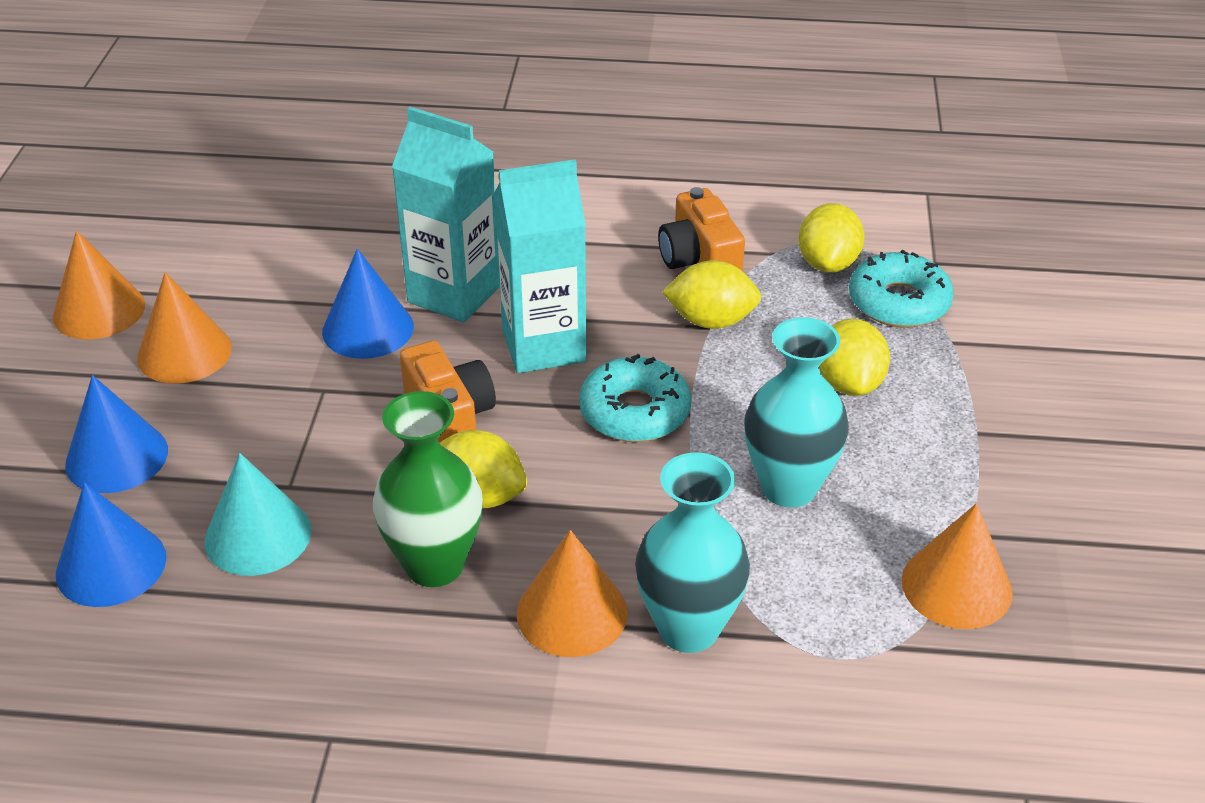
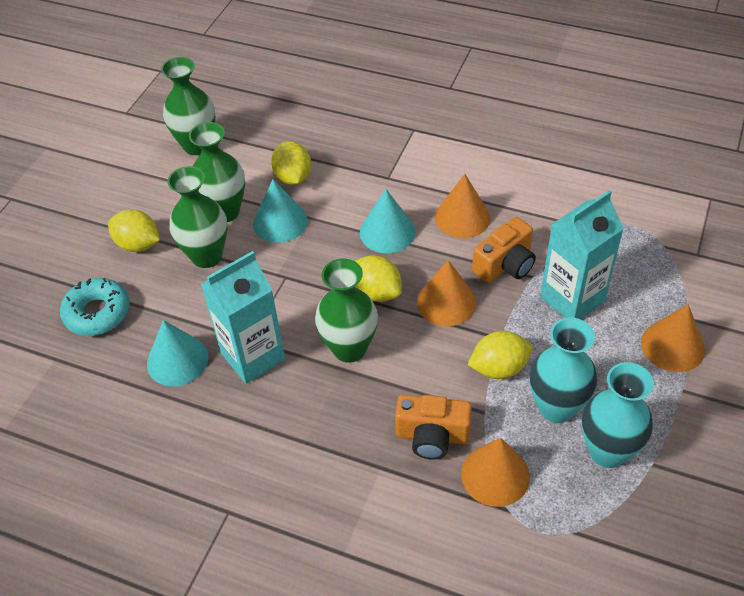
blue cone: [56,482,166,607] [65,375,168,493] [322,249,414,359] = 3 -> none = 0
green vase: [373,391,483,587] = 1 -> [161,57,215,155] [167,166,228,268] [189,122,245,222] [315,259,378,363] = 4
turquoise cone: [205,453,311,576] = 1 -> [147,320,208,386] [253,179,308,243] [360,189,416,253] = 3
turquoise donut: [580,354,691,442] [849,250,954,328] = 2 -> [60,278,130,336] = 1

